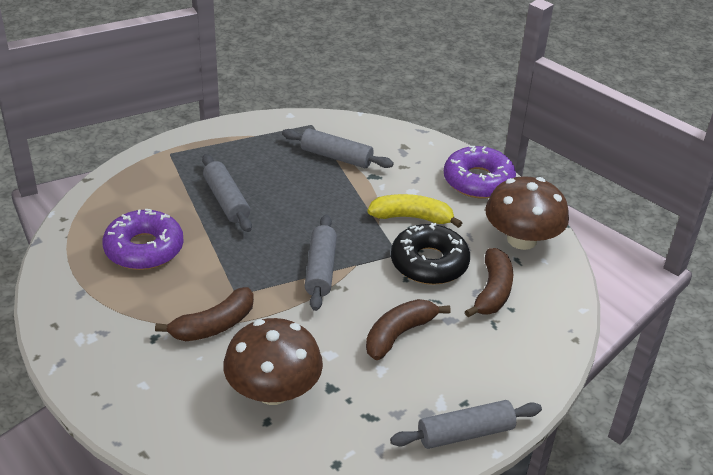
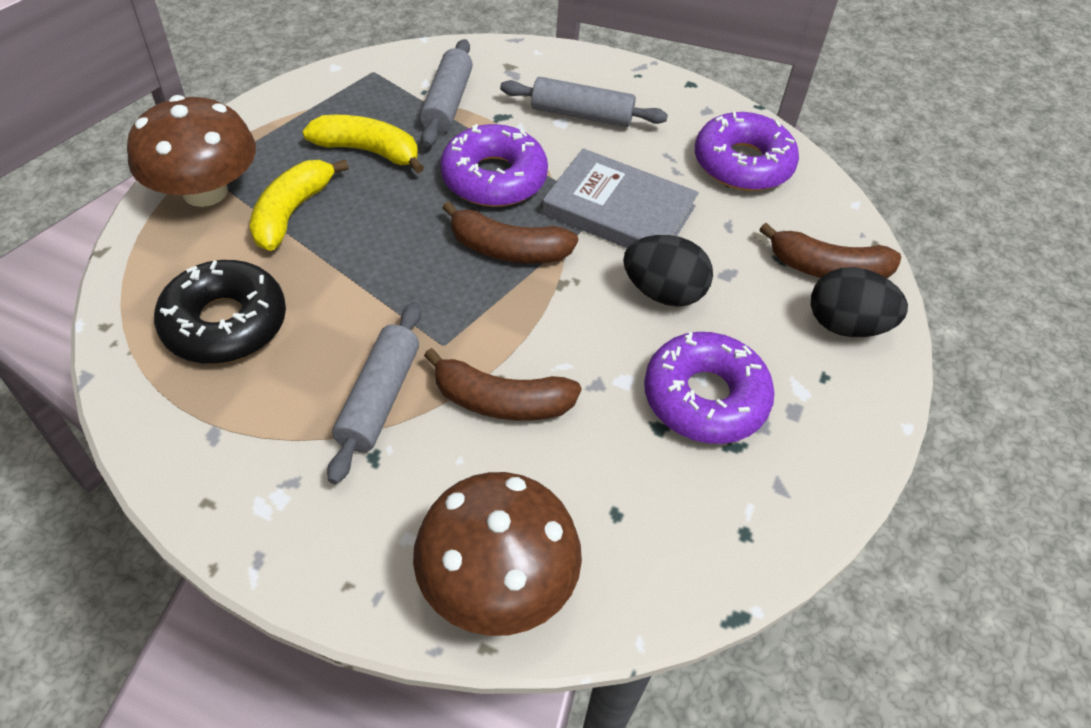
black egg: none = 0 -> [623,235,713,307] [811,267,908,337] = 2
grey book: none = 0 -> [542,148,699,248] = 1
grey rolling pin: [202,154,252,232] [282,128,394,168] [305,215,337,311] [390,400,542,449] = 4 -> [327,302,421,484] [420,39,473,147] [500,77,668,127] = 3
purple donut: [102,209,184,270] [444,146,516,199] = 2 -> [440,124,548,207] [644,332,775,444] [695,112,799,191] = 3
yellow banana: [368,194,462,228] = 1 -> [249,159,349,251] [302,115,424,174] = 2

